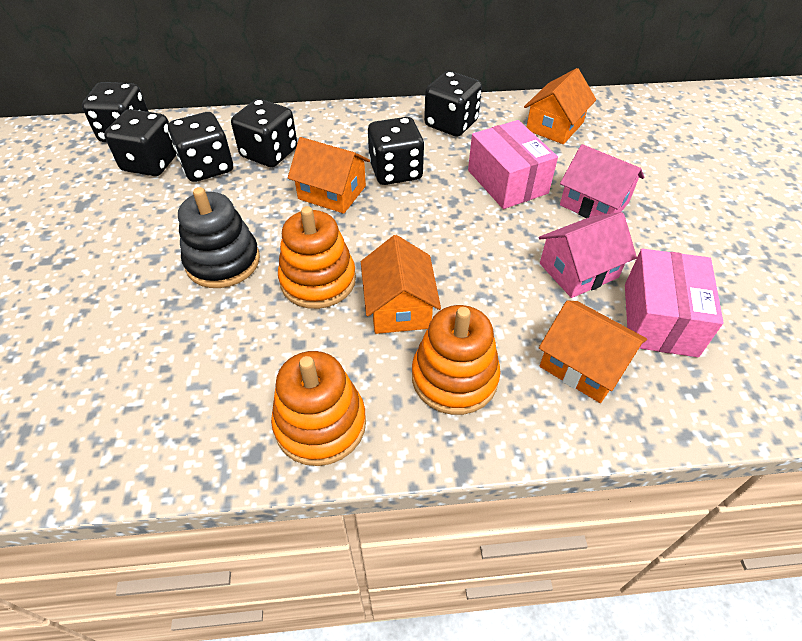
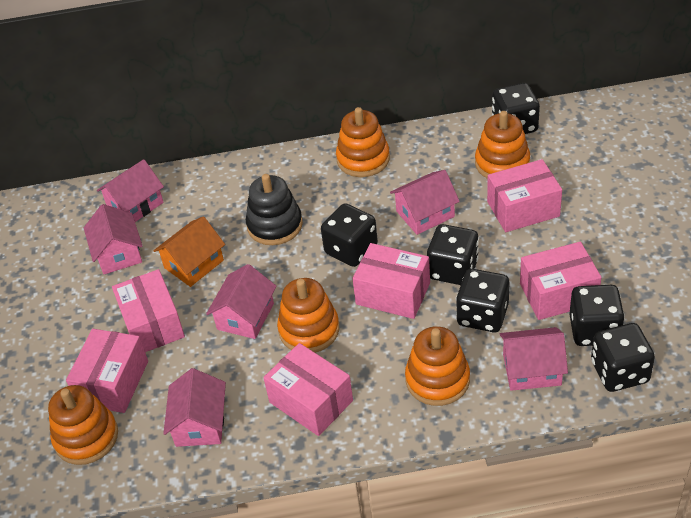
orange house: [288,137,370,214] [361,235,441,334] [524,68,596,144] [539,300,647,403] = 4 -> [154,216,225,287] = 1
orange stacking toy: [271,351,366,466] [278,206,356,309] [412,305,501,415] = 3 -> [48,385,118,465] [277,278,339,353] [336,107,390,177] [405,326,470,406] [475,111,530,179] = 5
pink box: [468,120,558,209] [625,249,723,357] = 2 -> [66,329,148,413] [112,269,185,352] [263,343,353,436] [352,243,430,319] [487,159,562,232] [520,242,602,320] = 6
pink house: [539,212,637,298] [560,144,644,218] = 2 -> [84,204,143,274] [97,159,164,222] [163,368,226,447] [206,264,277,339] [390,170,460,235] [500,327,568,391] = 6

